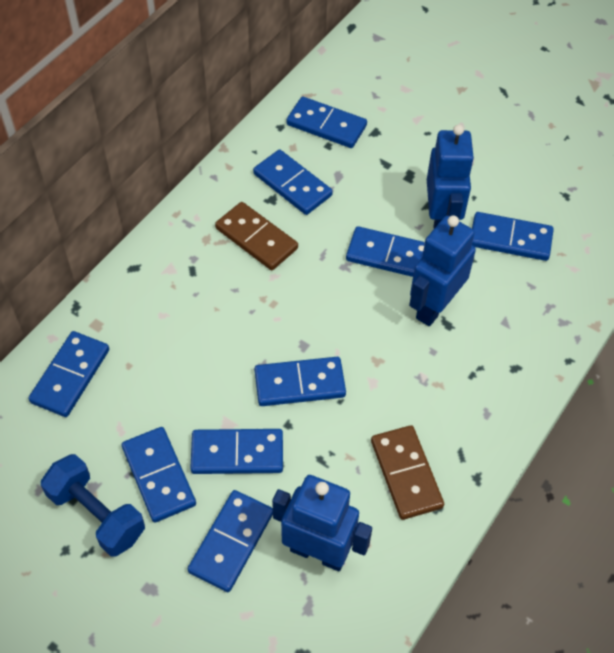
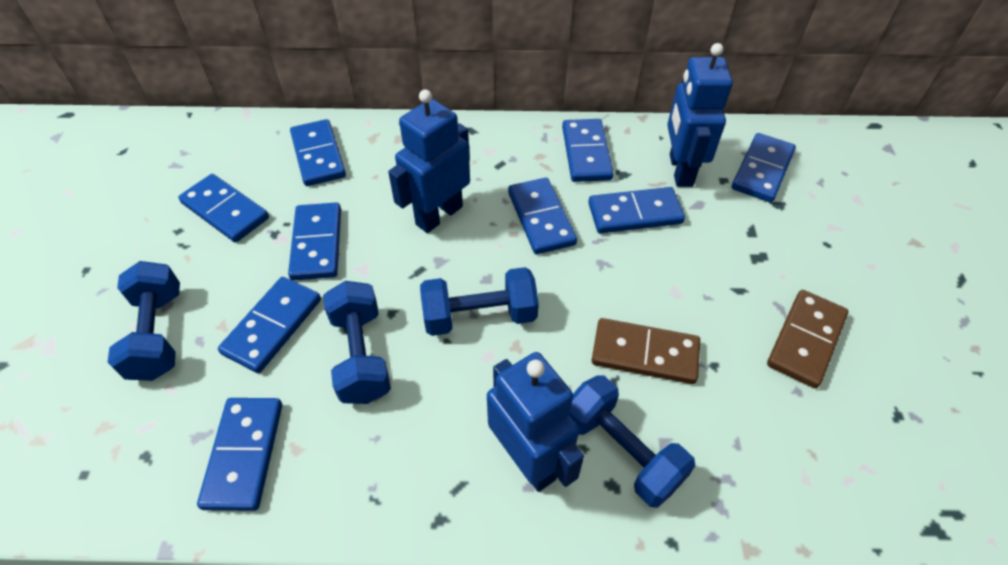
blue dumbbell: [41,454,145,557] = 1 -> [108,261,180,381] [323,281,391,404] [420,267,539,336] [570,375,695,508] = 4

